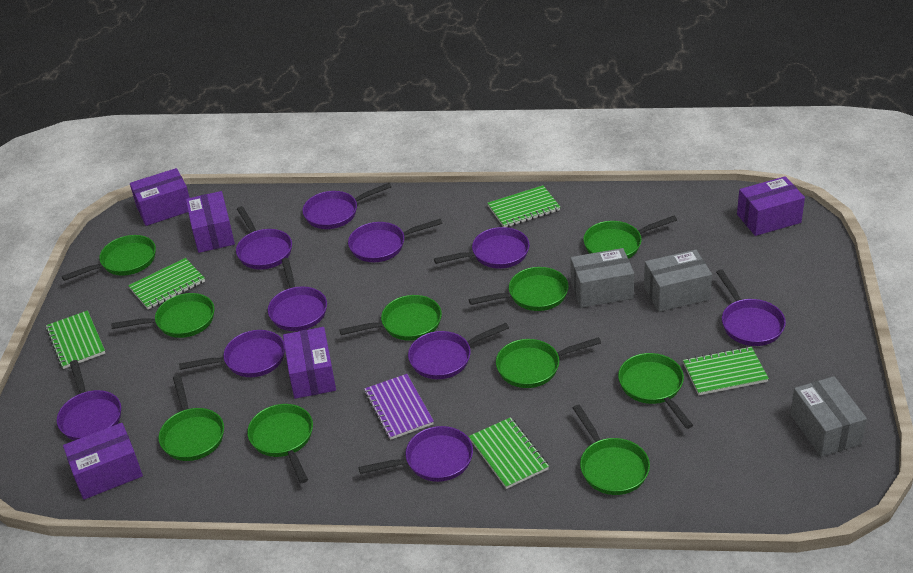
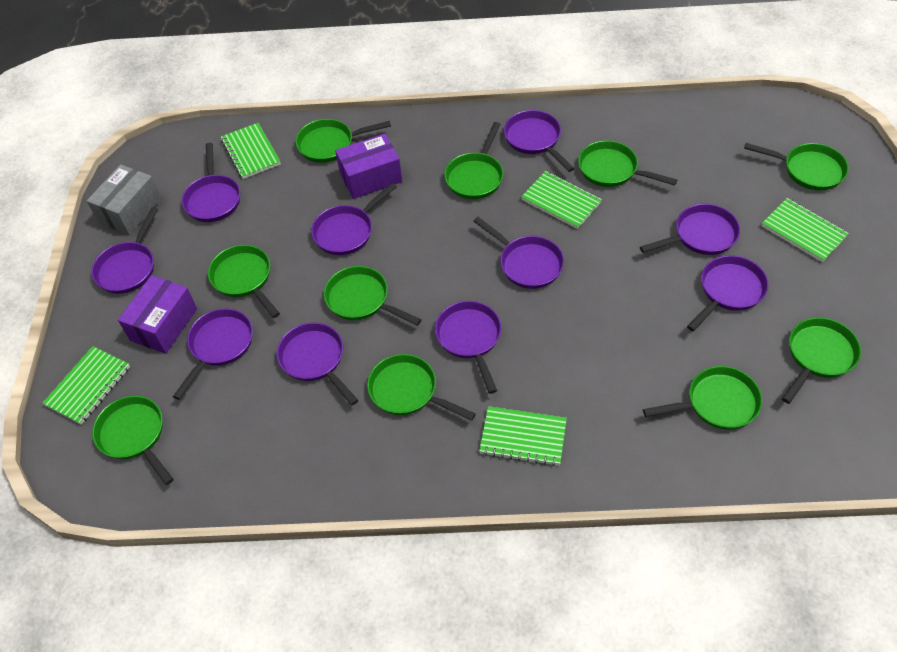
grey box: [570,248,634,308] [644,249,712,312] [790,376,867,457] = 3 -> [87,164,162,235] = 1
purple box: [63,423,143,500] [130,168,190,226] [186,191,235,253] [283,327,336,399] [737,176,805,236] = 5 -> [118,275,197,354] [335,134,402,199] = 2
purple notebook: [364,374,434,440] = 1 -> none = 0

